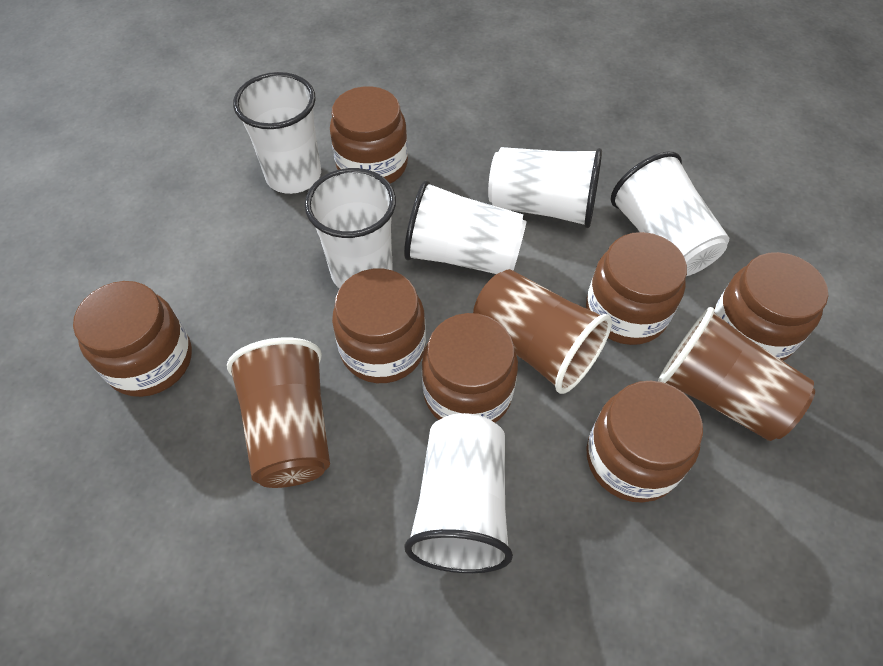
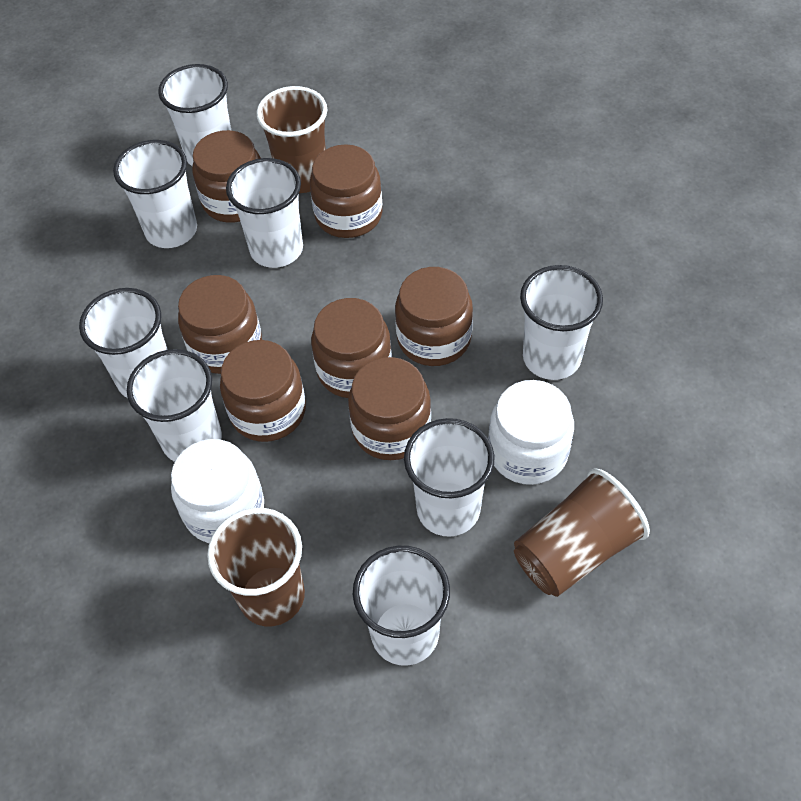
white cup: [233,72,321,194] [305,168,396,289] [404,180,527,274] [404,413,513,573] [488,147,602,228] [611,152,729,276] = 6 -> [79,288,168,398] [113,140,197,248] [127,349,222,462] [158,64,232,166] [226,158,303,268] [353,546,450,666] [404,418,495,537] [520,265,603,380] = 8
white jar: none = 0 -> [171,439,264,543] [488,380,574,485] = 2

